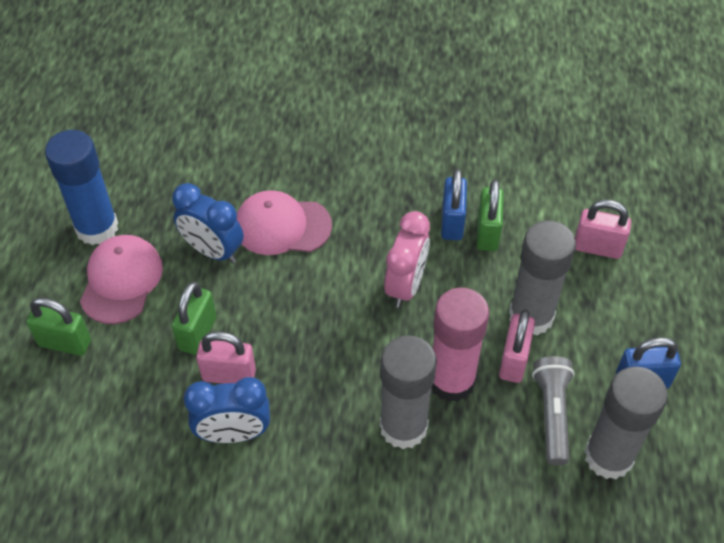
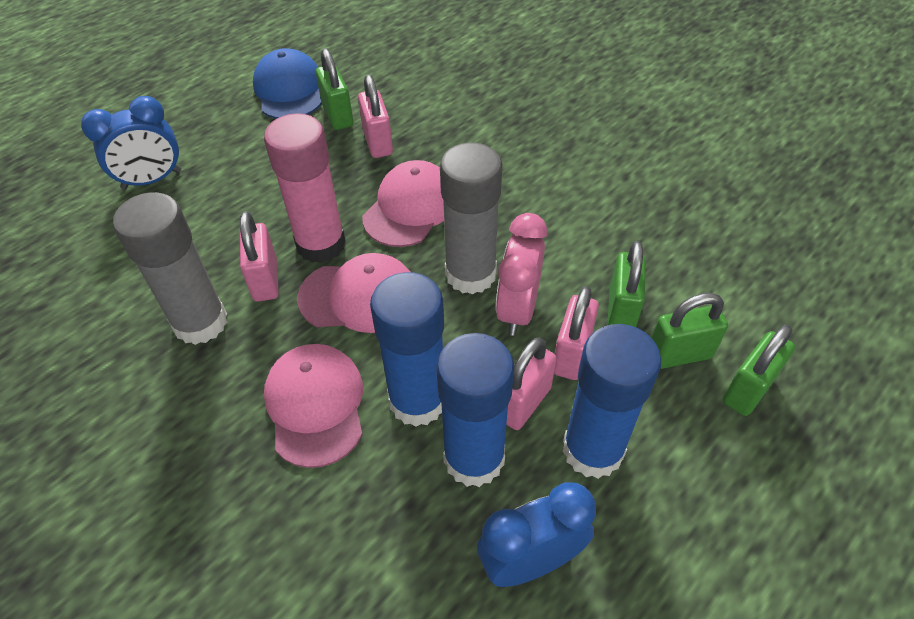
blue cap: none = 0 -> [253,48,322,119] = 1
blue glue stick: [45,130,118,245] = 1 -> [370,272,444,427] [436,333,514,487] [563,324,661,479] = 3
blue padlock: [441,169,467,240] [616,337,681,389] = 2 -> none = 0
green padlock: [27,298,91,356] [172,282,217,355] [477,180,504,251] = 3 -> [316,49,353,130] [608,241,646,327] [652,293,728,369] [723,325,795,416] = 4
grey flashlight: [532,356,574,465] = 1 -> none = 0
grey glue stick: [380,335,437,449] [509,220,576,336] [584,366,668,479] = 3 -> [113,192,227,345] [440,143,502,295] = 2
pink cap: [80,235,163,324] [237,190,332,255] = 2 -> [264,344,363,468] [297,253,410,333] [362,160,444,247] = 3
pink padlock: [196,331,256,384] [499,309,535,383] [575,200,631,259] = 3 -> [240,211,279,302] [358,75,393,158] [506,338,557,430] [554,286,599,380] = 4

